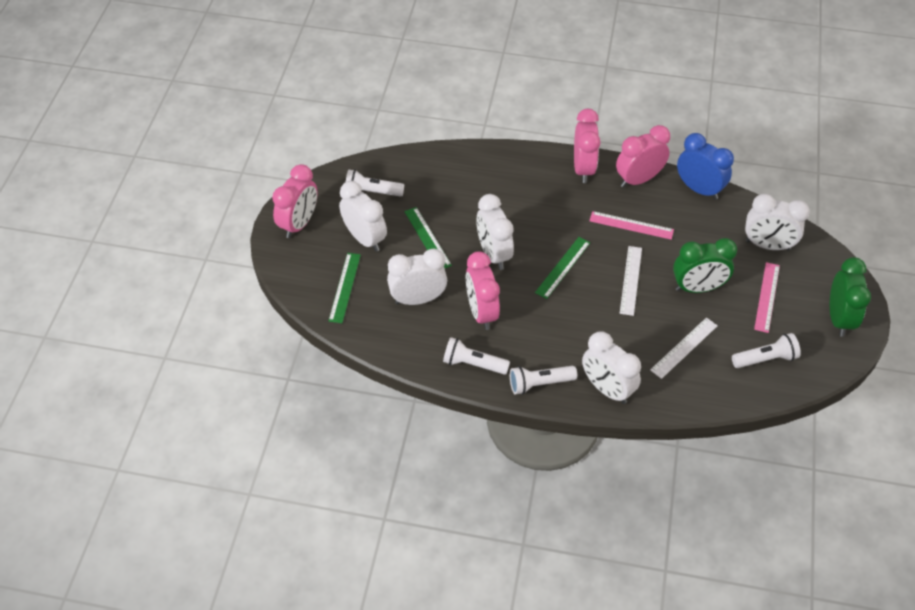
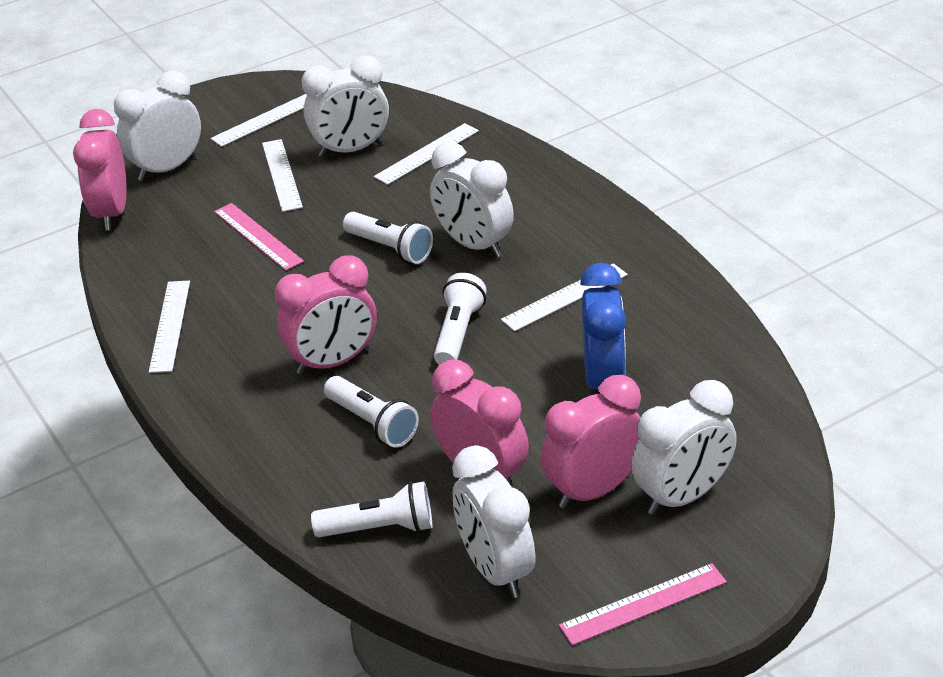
green clock: [673,238,737,293] [830,257,871,337] = 2 -> none = 0
green ruler: [329,253,361,323] [404,207,452,268] [535,237,590,299] = 3 -> none = 0
white ruler: [620,246,642,316] [650,317,718,379] = 2 -> [149,281,190,373] [210,94,307,147] [262,139,303,212] [374,123,479,185] [501,263,628,331] = 5

